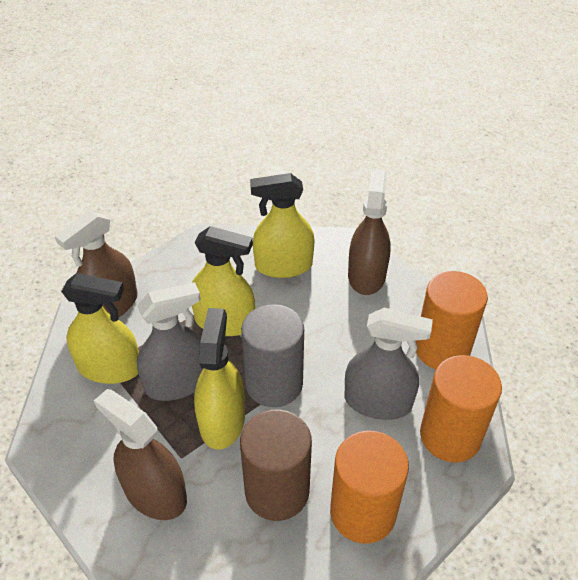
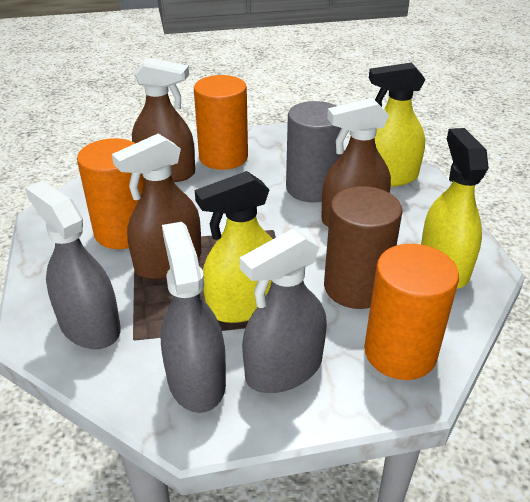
grey spray bottle: [137,282,204,401] [345,307,433,420] = 2 -> [25,181,121,349] [160,222,226,413] [239,229,327,393] = 3
yellow spray bottle: [61,273,139,384] [192,226,255,336] [194,308,245,450] [250,173,315,278] = 4 -> [195,171,273,323] [369,62,425,187] [421,128,489,289] = 3

